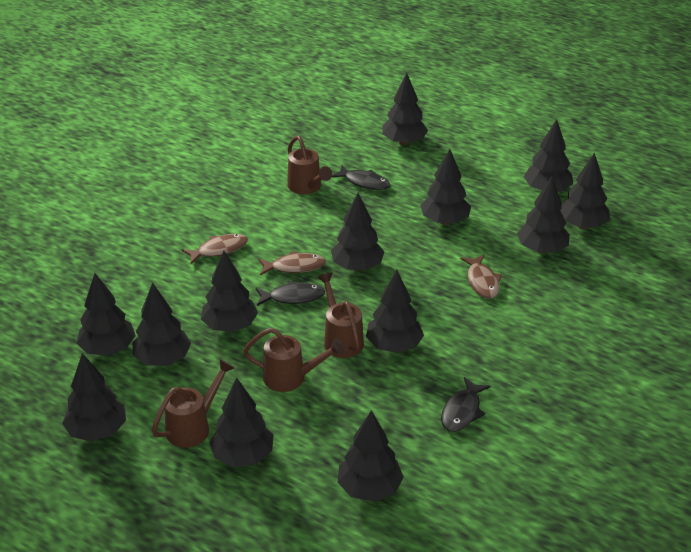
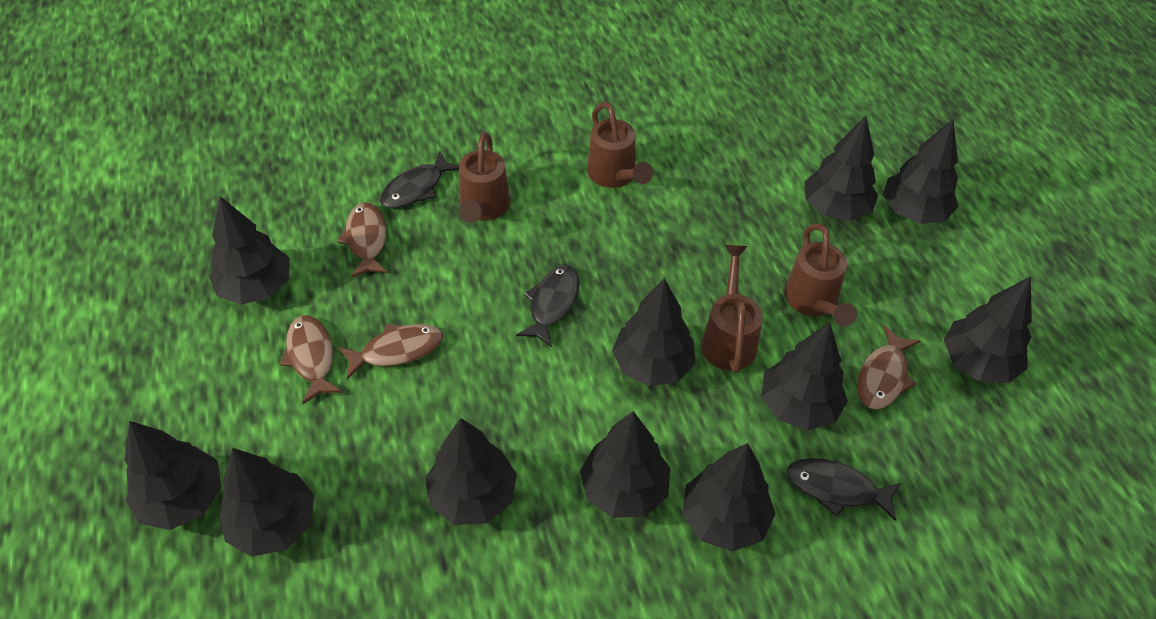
black tree: [62,353,126,442] [76,273,136,356] [133,282,191,366] [201,251,258,332] [209,378,274,467] [331,193,384,271] [337,410,404,502] [366,270,424,353] [382,73,428,145] [420,149,471,225] [517,177,570,254] [524,119,573,191] [560,152,610,229] = 13 -> [125,421,221,530] [209,196,289,305] [219,448,314,556] [425,418,517,525] [580,411,671,518] [612,278,696,386] [682,443,776,551] [761,322,848,431] [804,116,878,221] [883,119,958,224] [943,276,1032,383] = 11
brown fish: [182,234,248,264] [258,251,326,275] [460,255,502,299] = 3 -> [280,315,343,404] [337,203,388,278] [338,324,443,380] [857,326,920,410] = 4

